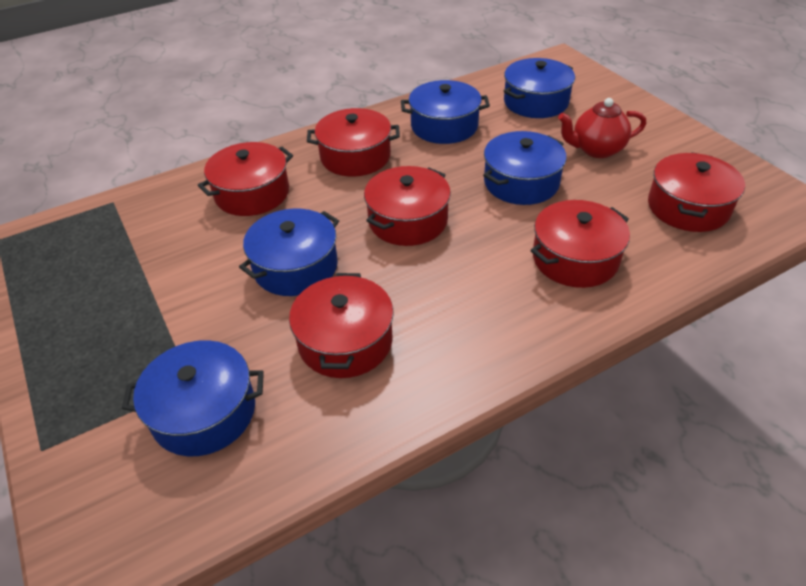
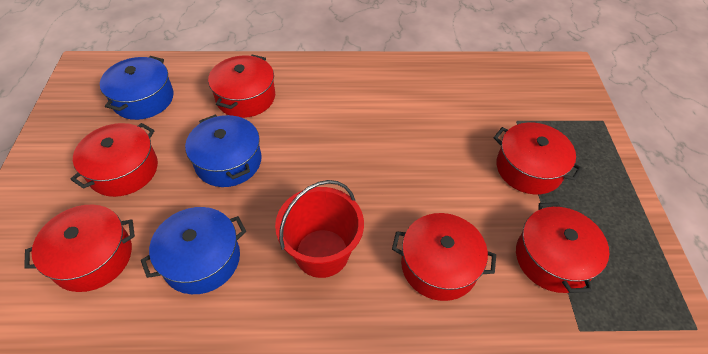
blue pot: [122,340,264,457] [239,209,339,296] [401,80,490,144] [483,131,567,205] [504,58,575,118] = 5 -> [100,56,174,120] [141,207,246,294] [185,115,262,187] = 3
red bucket: none = 0 -> [275,180,364,278] = 1
red teapot: [558,98,646,158] = 1 -> none = 0

